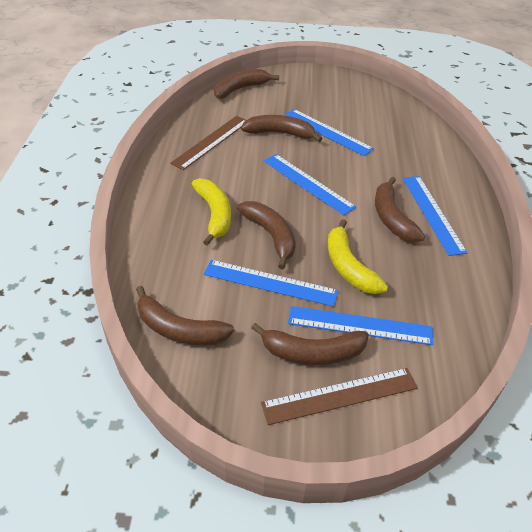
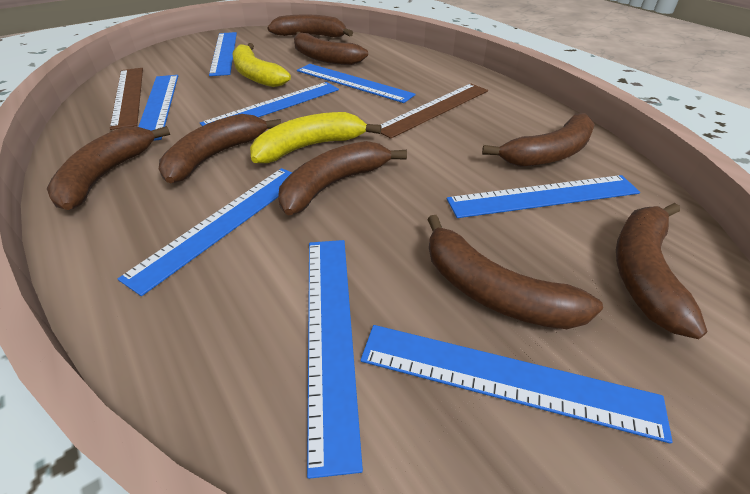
blue ruler: [204,260,338,307] [264,154,356,215] [284,109,374,156] [288,306,433,345] [403,176,468,256] = 5 -> [118,168,292,296] [138,75,178,141] [200,82,339,126] [209,32,237,76] [297,64,416,103] [307,240,363,479] [360,325,673,444] [447,175,640,218] = 8
brown banana: [136,286,234,346] [214,69,279,99] [237,201,296,269] [241,115,322,142] [251,323,369,365] [375,177,425,242] = 6 -> [47,126,170,210] [159,114,281,183] [267,15,353,37] [278,141,407,215] [294,32,368,65] [427,215,603,329] [482,113,595,167] [616,203,707,339] = 8

